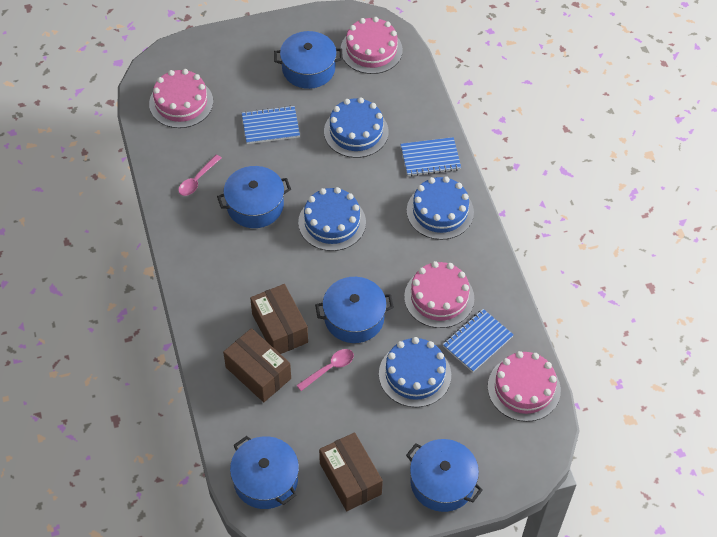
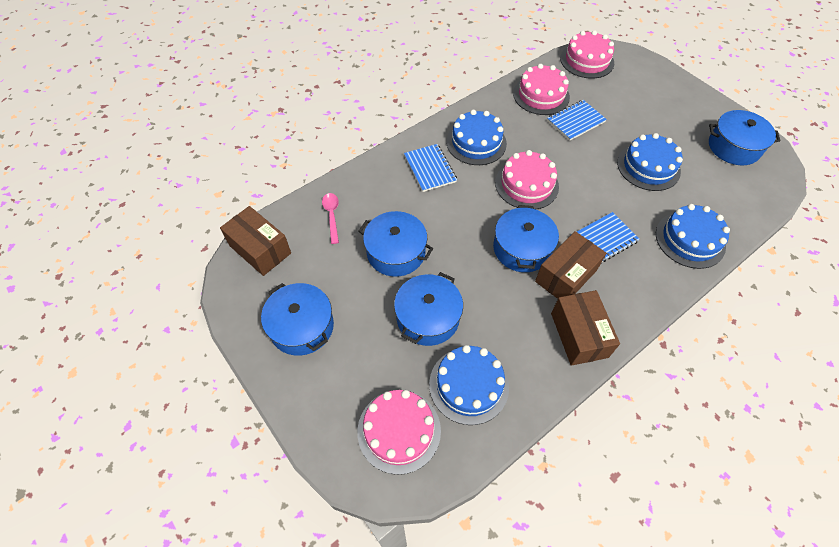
pink spoon: [179,154,221,196] [296,349,354,391] = 2 -> [322,193,339,244] = 1

